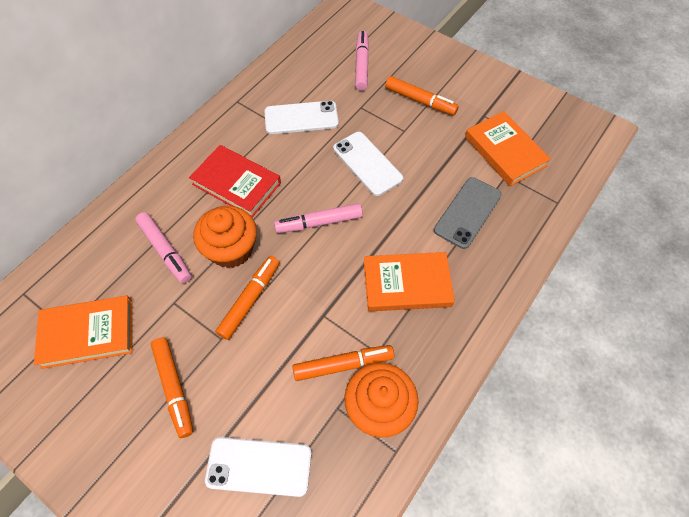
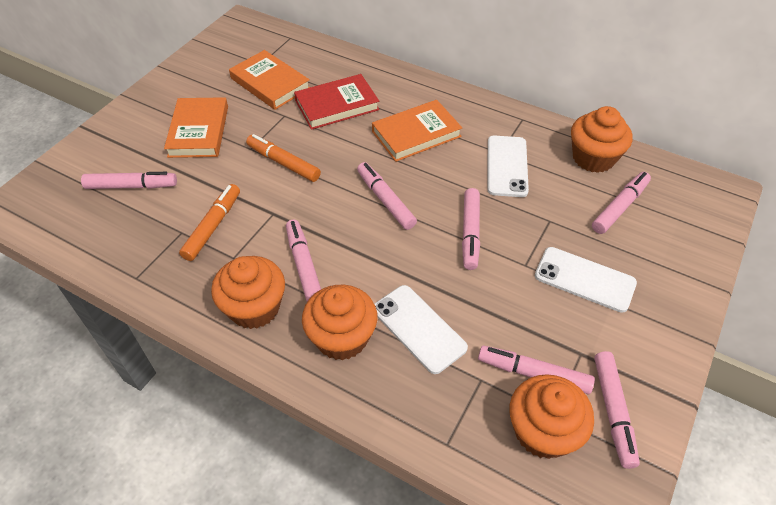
grey phone: [434,177,502,249] = 1 -> none = 0
orange cupcake: [193,206,257,268] [344,363,418,438] = 2 -> [211,256,285,329] [302,285,377,360] [509,374,594,459] [571,106,632,173] = 4
orange marker: [151,337,193,438] [216,256,279,340] [292,345,394,381] [385,76,459,115] = 4 -> [179,184,240,261] [246,134,321,182] = 2
pink marker: [135,212,191,283] [274,203,363,233] [355,31,369,91] = 3 -> [81,172,177,189] [286,219,321,302] [357,162,417,230] [462,188,480,270] [478,346,595,394] [592,172,651,234] [594,351,640,469] = 7

